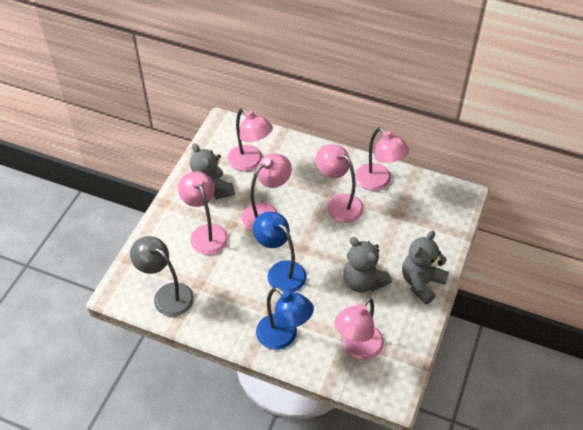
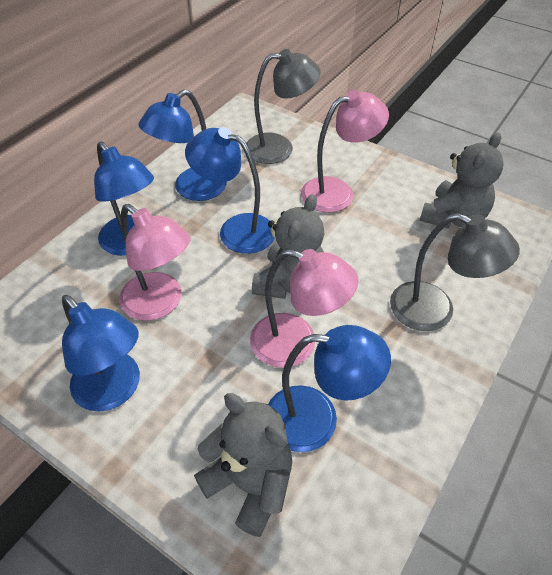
blue lamp: [253,212,307,293] [256,287,314,350] = 2 -> [62,295,140,412] [94,141,154,256] [138,89,227,201] [185,127,274,254] [268,325,391,452] = 5
grey lamp: [130,236,194,317] = 1 -> [246,49,321,164] [390,213,520,331] = 2
pink lamp: [178,171,228,255] [227,108,273,171] [242,154,292,231] [316,144,364,223] [334,297,384,360] [355,127,409,191] = 6 -> [120,204,191,321] [250,249,359,368] [301,90,389,212] = 3

